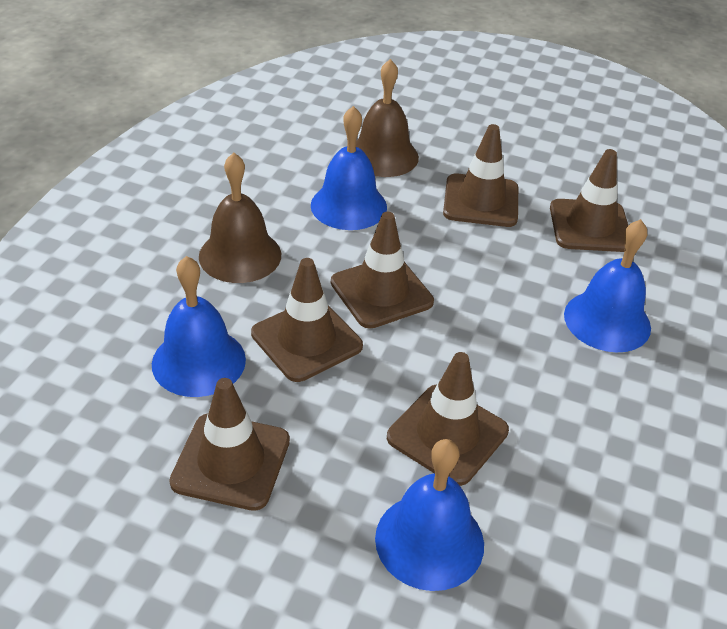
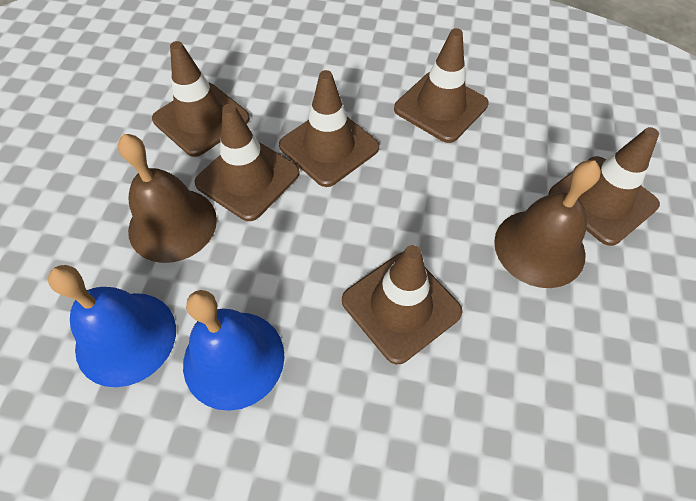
blue bell: [152,256,246,397] [311,106,387,230] [375,439,484,591] [564,219,651,352] = 4 -> [48,265,176,387] [183,290,285,411] = 2

